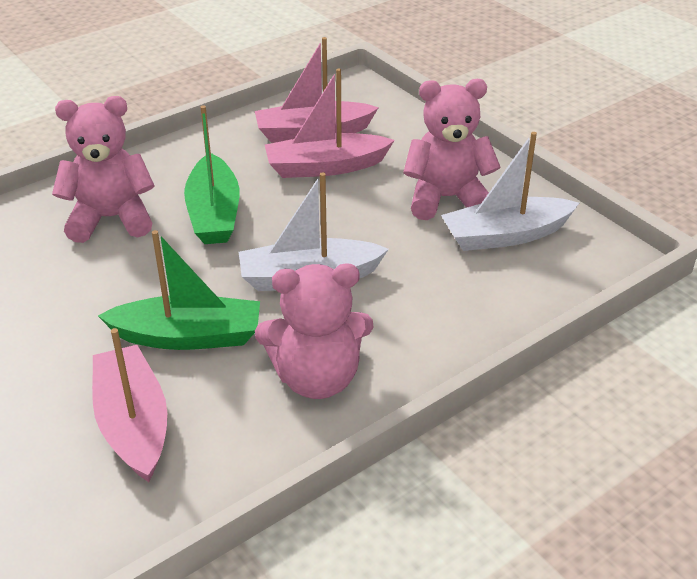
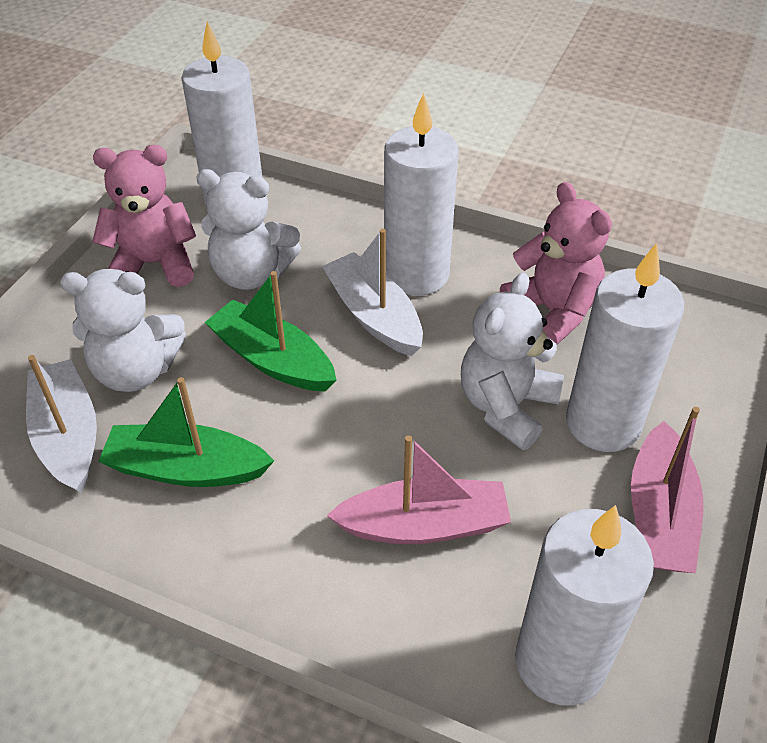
pink boat: [92,328,167,482] [255,37,379,143] [265,68,395,178] = 3 -> [326,435,511,544] [631,407,703,573] = 2
pink teddy bear: [52,96,155,243] [255,264,373,399] [403,79,501,220] = 3 -> [92,145,196,287] [500,182,612,345] = 2
white candle: none = 0 -> [181,21,262,205] [384,93,458,296] [515,505,654,705] [566,243,684,452] = 4
white teddy bear: none = 0 -> [60,269,186,392] [196,169,301,290] [461,273,564,450] = 3

